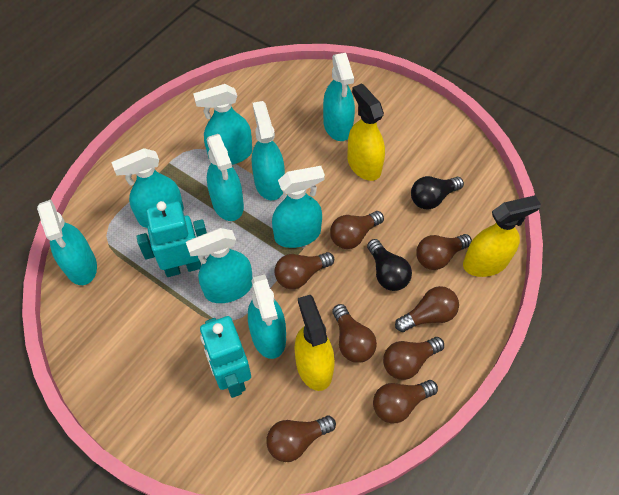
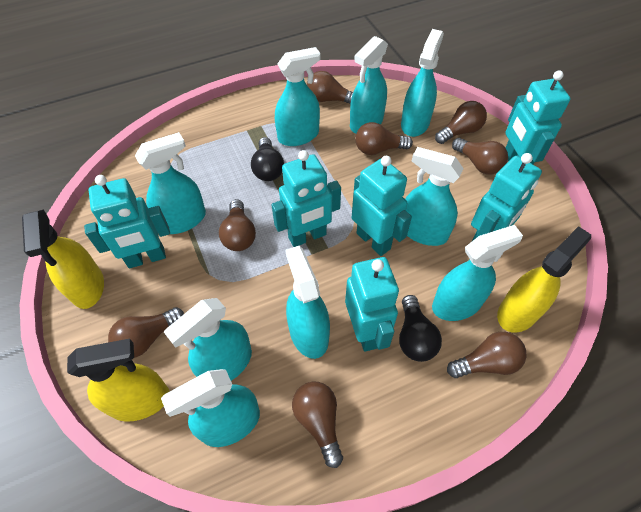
turquoise robot: [137,201,207,277] [200,316,251,398] = 2 -> [84,175,170,268] [271,150,341,247] [345,257,399,352] [352,156,412,256] [471,153,542,241] [505,70,571,165] = 6

